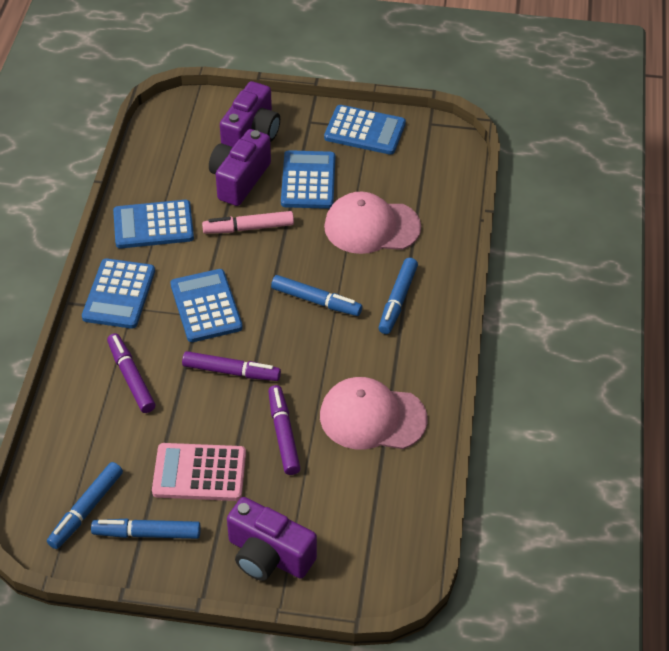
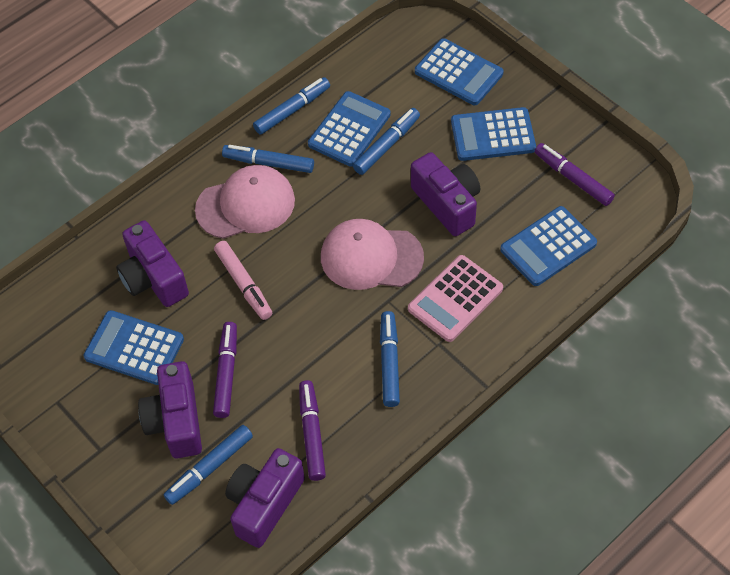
blue marker: [47,462,123,549] [91,519,201,539] [271,275,362,316] [378,258,418,334] = 4 -> [164,425,253,505] [222,145,314,173] [253,77,330,135] [353,108,420,175] [380,311,400,407] = 5
purple camera: [209,129,271,206] [220,81,280,147] [227,497,317,581] = 3 -> [116,220,189,307] [138,361,202,459] [225,448,305,548] [411,152,480,236] = 4

